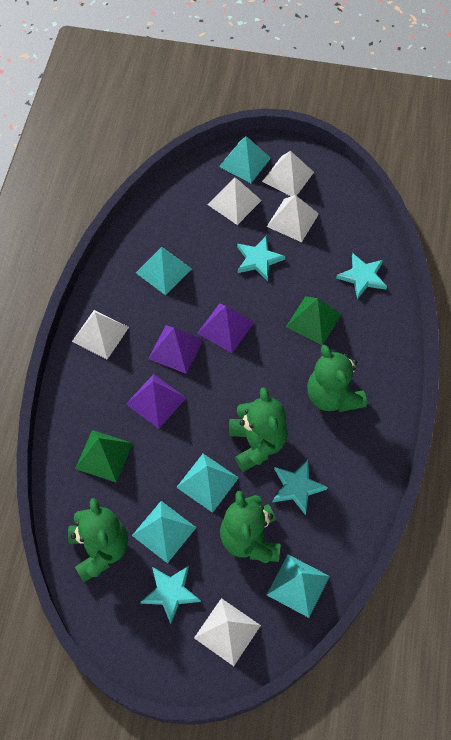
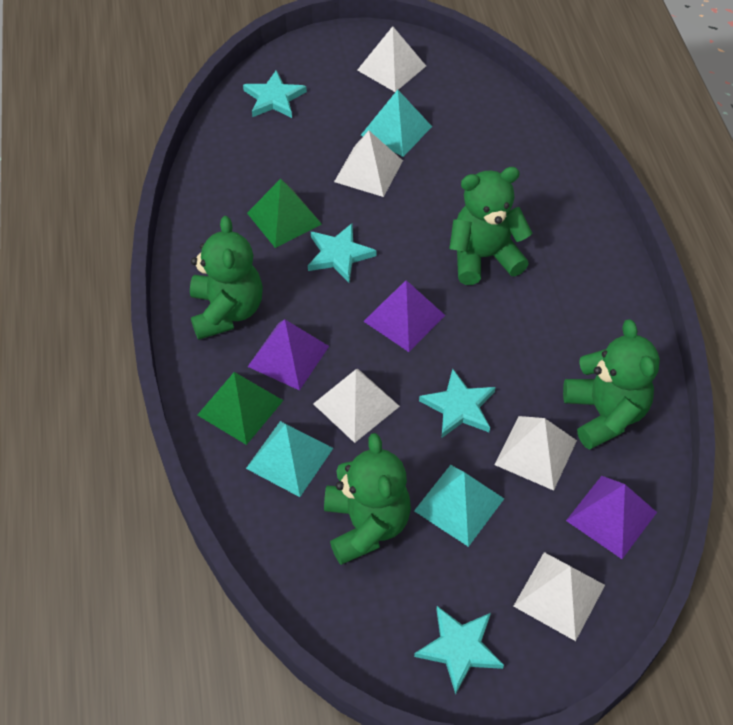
turquoise pyramid: [132,501,197,563] [136,247,192,295] [176,454,239,513] [219,136,271,183] [267,554,330,618] = 5 -> [246,421,333,497] [361,90,432,157] [414,465,504,547] = 3

